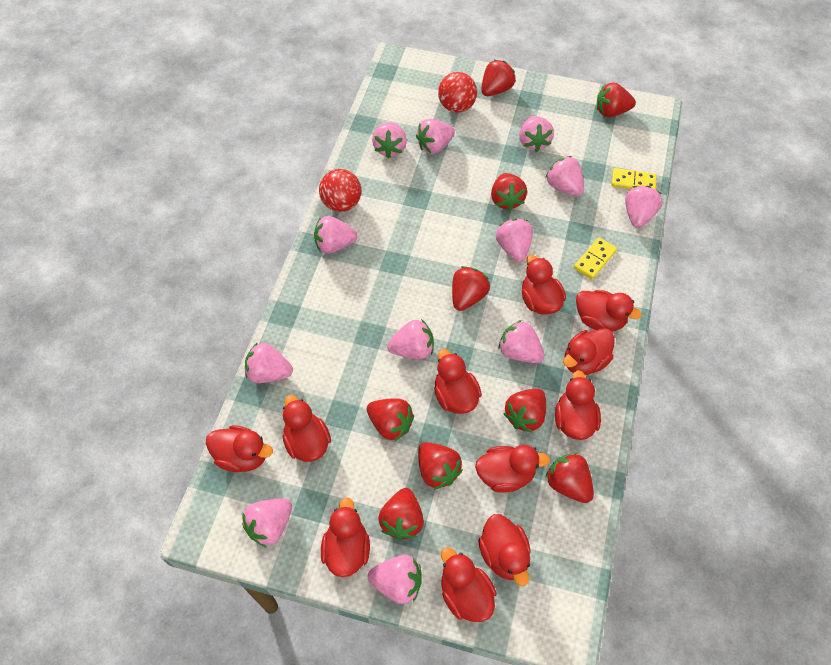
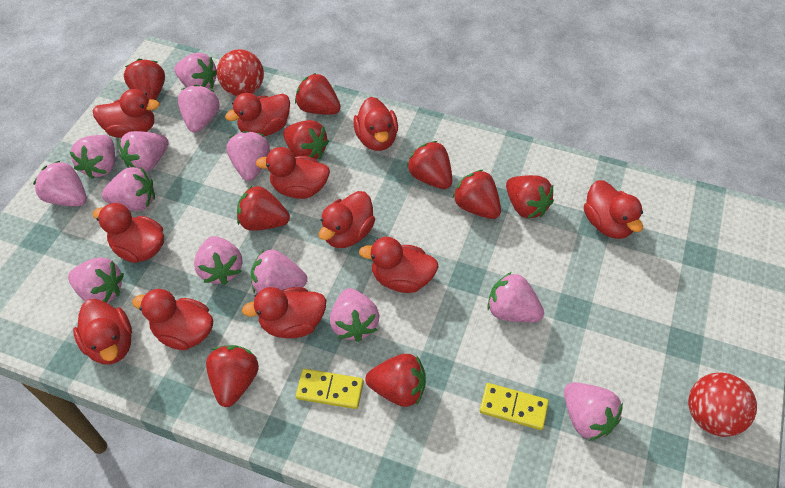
pink strawberry: [242,498,292,548] [245,342,293,383] [314,216,358,254] [368,555,422,604] [372,122,407,158] [387,319,434,359] [416,119,455,154] [496,219,533,262] [498,320,545,363] [519,116,554,152] [545,156,584,196] [625,186,662,228] = 12 -> [33,161,87,206] [68,257,124,303] [70,135,115,179] [102,167,155,211] [118,131,169,172] [174,53,217,89] [178,84,220,133] [194,236,243,285] [227,131,270,181] [251,250,307,294] [330,288,380,342] [487,272,544,322] [564,382,623,441] = 13

